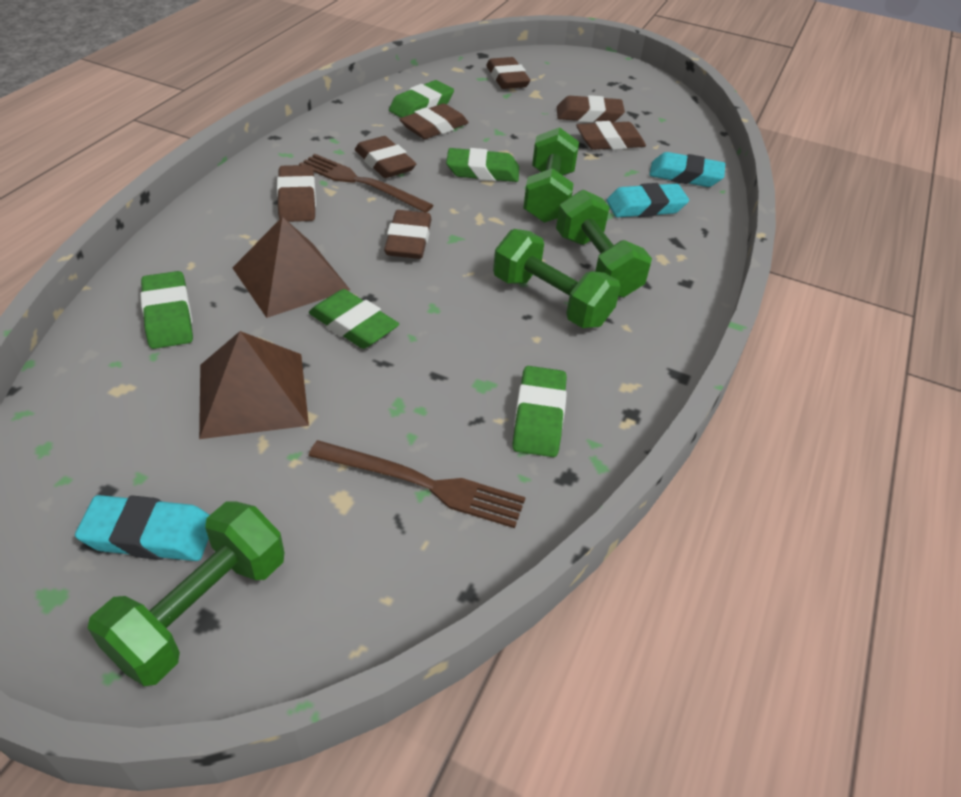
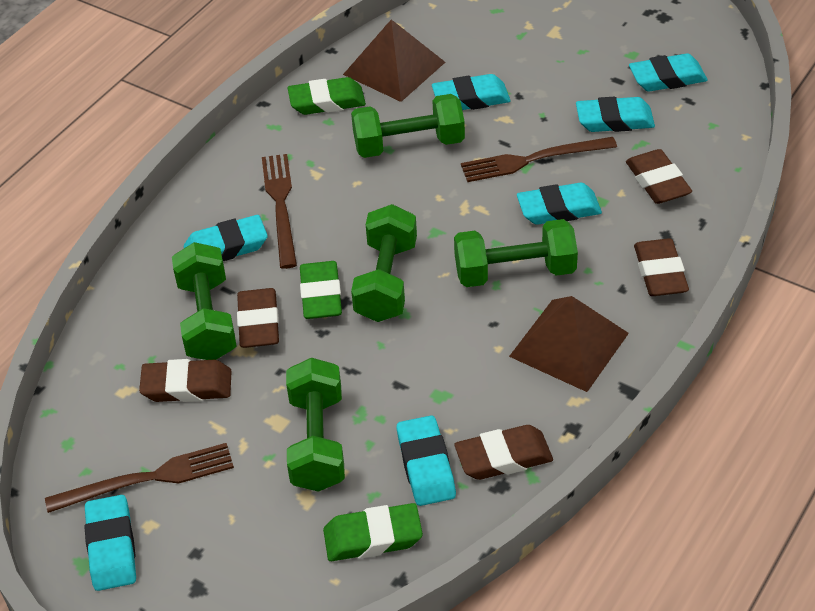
brown eraser: [277,165,316,222] [355,136,416,178] [384,210,432,259] [399,103,468,139] [486,57,530,89] [557,95,625,123] [576,121,646,150] = 7 -> [139,359,232,402] [237,288,279,348] [454,425,553,480] [626,149,692,204] [634,238,689,296] = 5
brown fork: [299,154,433,213] [309,440,526,528] = 2 -> [45,443,234,513] [262,154,297,269] [461,137,617,182] = 3
green dumbbell: [88,501,285,686] [493,229,621,328] [523,127,579,223] [556,190,652,297] = 4 -> [172,242,236,360] [286,357,345,492] [351,94,465,158] [351,204,417,322] [454,219,578,287] = 5
green eraser: [140,271,193,349] [309,289,399,349] [389,80,454,118] [446,148,519,182] [512,366,567,457] = 5 -> [288,77,366,115] [300,261,342,319] [323,503,423,561] = 3
turquoise eraser: [75,495,210,561] [606,183,689,218] [649,152,725,187] = 3 -> [85,495,136,591] [184,215,268,261] [397,415,456,506] [432,74,510,110] [517,183,602,225] [576,97,655,132] [629,53,708,92] = 7

